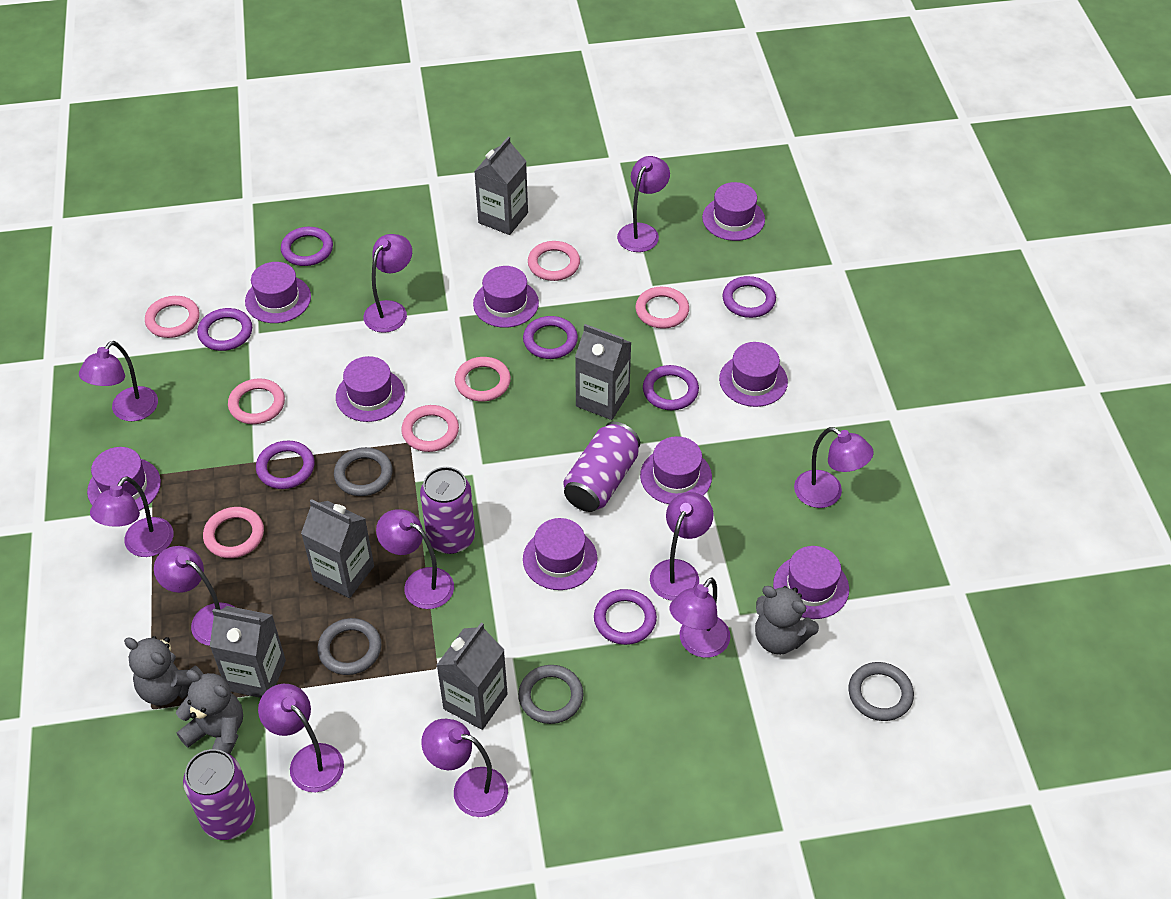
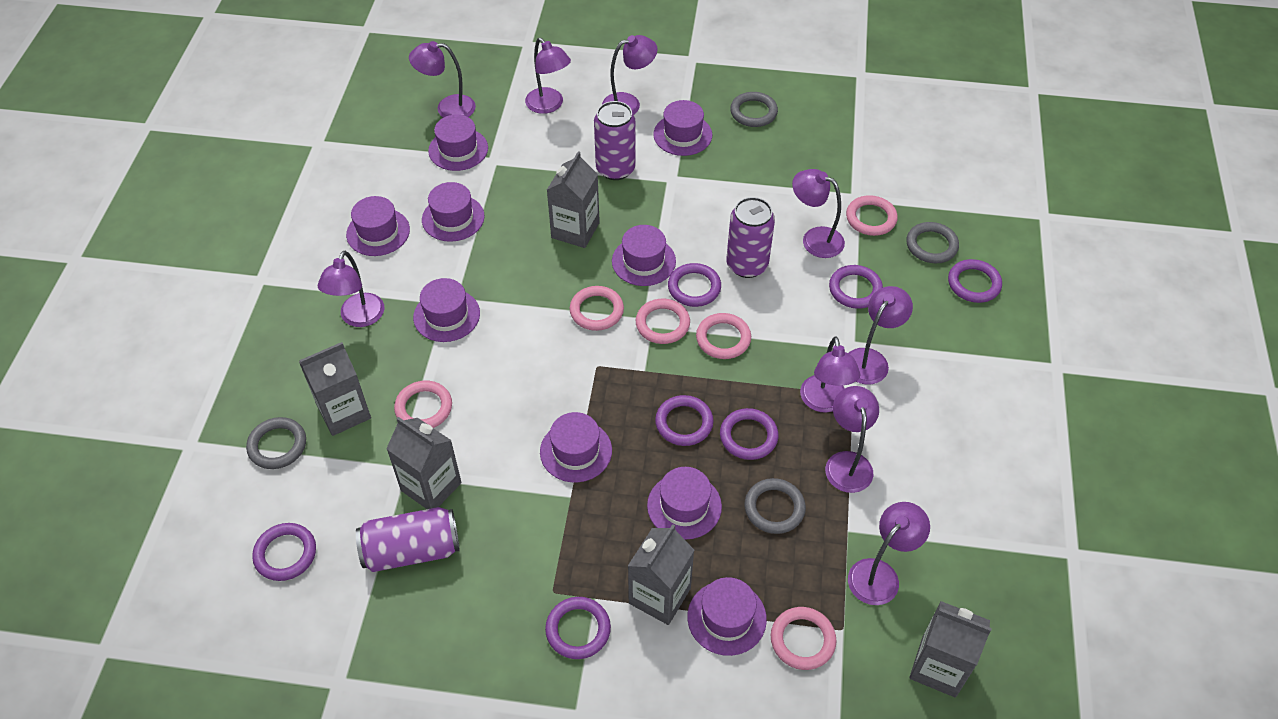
grey teddy bear: [124,636,203,706] [176,670,243,755] [755,586,819,655] = 3 -> none = 0
pink ring: [145,296,199,338] [203,507,264,558] [228,378,285,424] [401,405,459,452] [455,357,511,402] [528,241,580,281] [635,287,689,329] = 7 -> [394,381,452,428] [570,286,624,331] [636,299,690,344] [696,313,751,359] [771,607,837,670] [846,195,898,236] = 6
purple lamp: [79,341,158,421] [90,476,174,557] [154,546,234,646] [258,684,344,792] [363,234,412,333] [376,509,454,609] [421,719,508,817] [617,156,670,252] [650,492,713,601] [669,577,730,658] [794,427,874,508] = 11 -> [318,251,384,327] [409,41,476,118] [525,38,571,114] [602,35,658,115] [792,169,845,258] [800,336,860,413] [825,386,879,493] [848,502,930,605] [849,286,913,384] = 9

